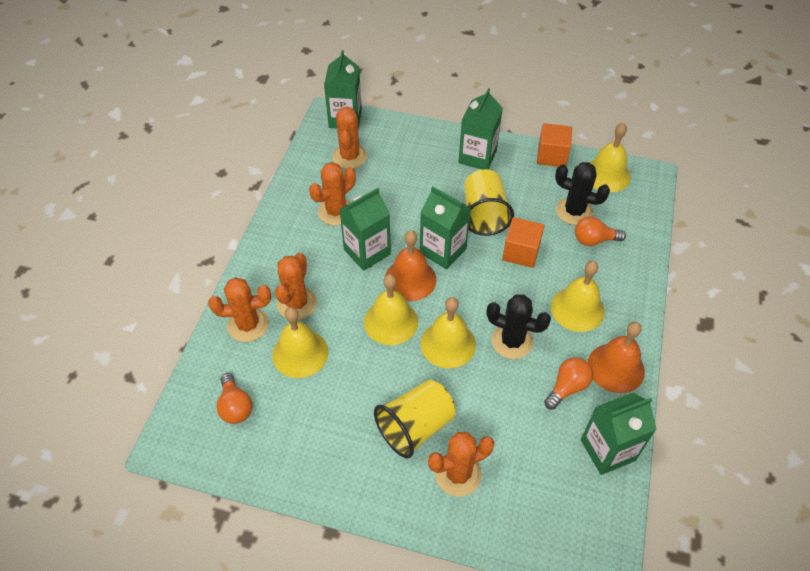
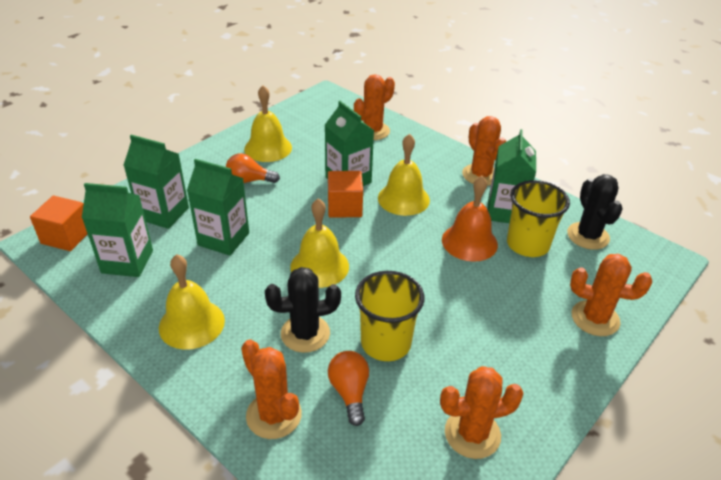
orange bell: [385,230,436,301] [588,322,645,393] = 2 -> [442,176,498,262] = 1
orange light bulb: [217,373,252,424] [544,357,593,410] [575,216,626,246] = 3 -> [226,153,280,183] [328,351,369,426] = 2
yellow bell: [272,307,328,378] [364,274,418,345] [421,297,476,368] [551,261,605,332] [589,123,631,192] = 5 -> [159,254,225,350] [244,85,292,162] [290,198,349,288] [378,134,430,216] = 4

